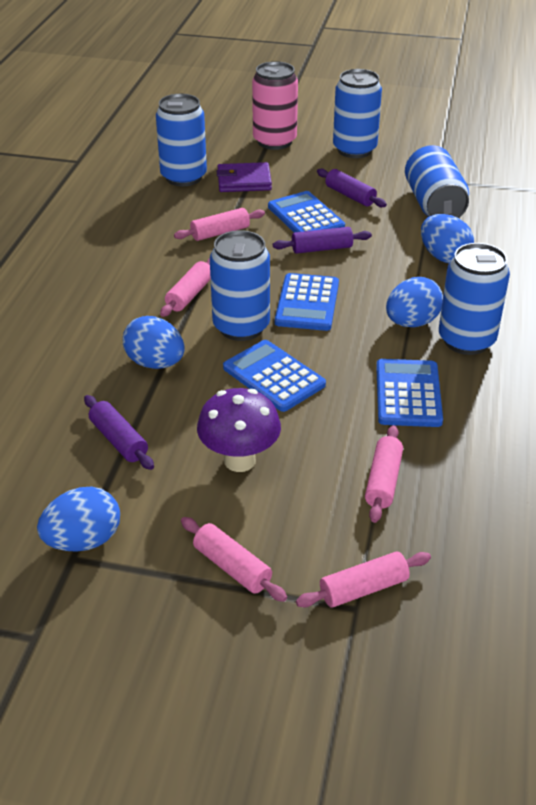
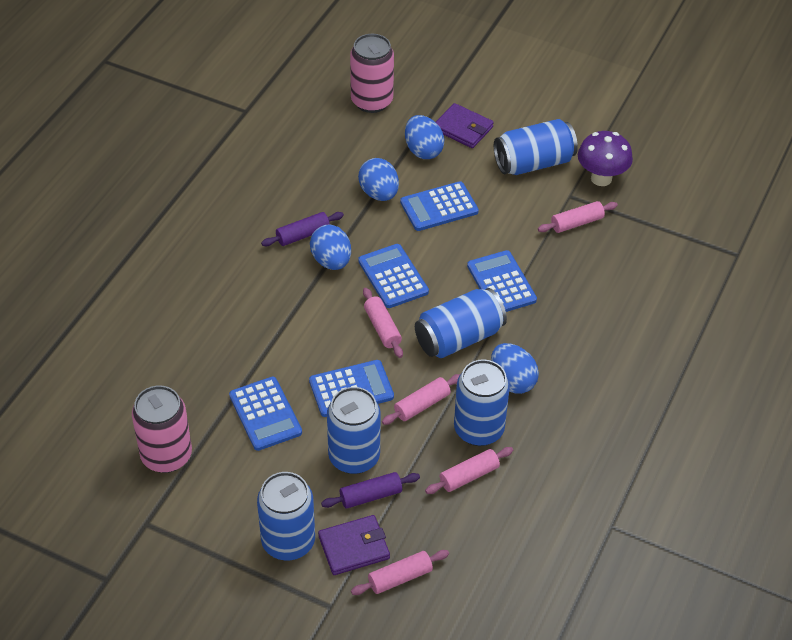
blue calculator: [223,340,326,412] [268,191,345,233] [275,273,339,331] [376,359,443,427] = 4 -> [229,377,302,451] [309,360,394,417] [358,244,429,308] [400,181,479,231] [467,250,537,312] = 5
pink can: [252,61,298,150] = 1 -> [132,385,192,473] [350,34,394,113] = 2
purple rolling pin: [84,395,154,470] [273,227,372,254] [317,168,387,207] = 3 -> [261,212,344,246] [321,472,420,508] = 2
purple wallet: [217,162,272,192] = 1 -> [318,515,390,575] [436,103,494,148] = 2

